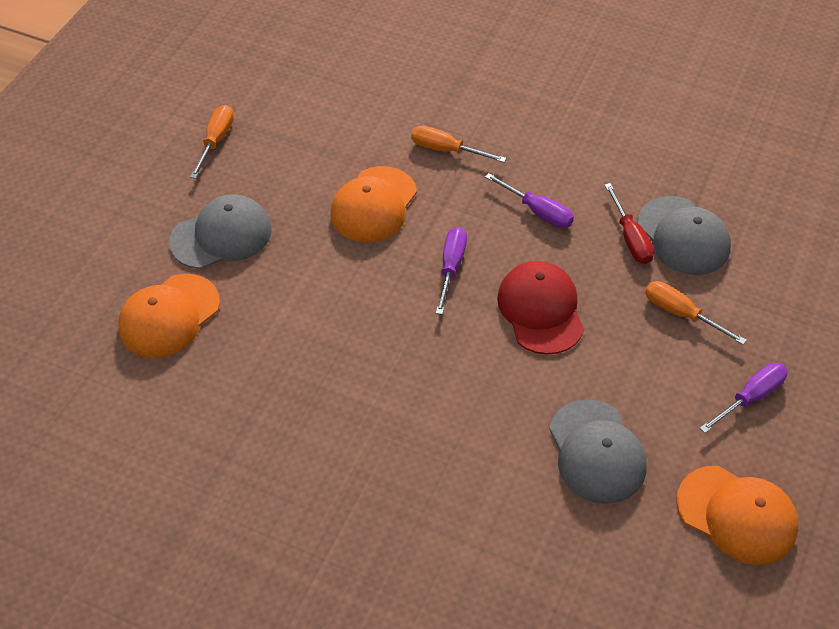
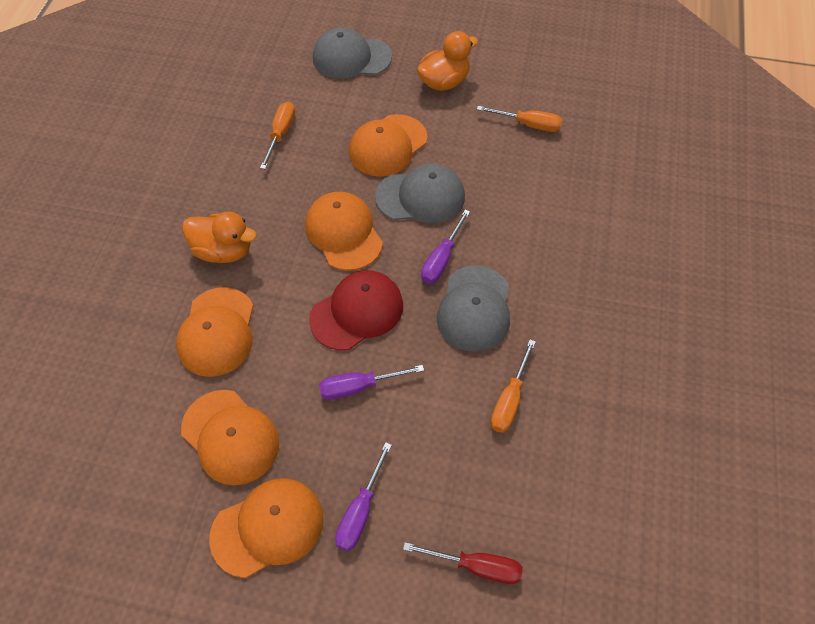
orange cap: [118,274,220,358] [331,166,417,242] [676,466,798,565] = 3 -> [176,287,253,377] [181,390,279,485] [209,478,323,578] [305,192,383,271] [349,114,427,177] = 5
orange duck: none = 0 -> [182,211,257,263] [417,31,478,91] = 2

